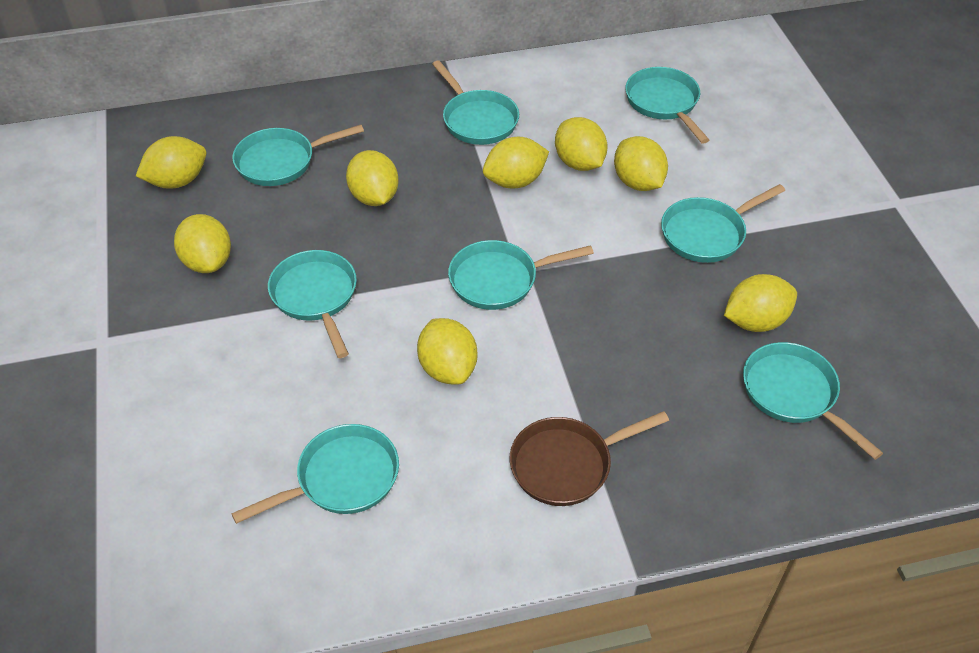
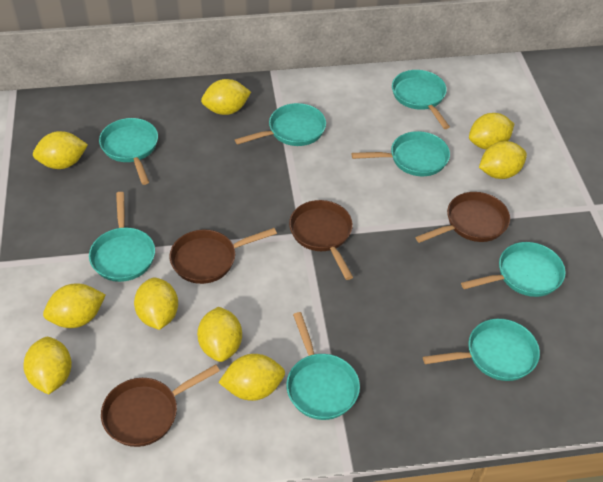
brown pan: [510,411,669,506] = 1 -> [101,364,220,447] [170,228,277,284] [289,200,353,280] [416,192,510,243] = 4
yellow lemon: [136,136,206,189] [174,214,231,273] [346,150,399,206] [417,318,477,385] [483,137,549,188] [555,117,608,171] [614,136,668,191] [724,274,797,332] = 8 -> [23,337,72,395] [33,131,88,169] [43,283,106,328] [134,278,178,330] [197,307,242,362] [201,79,251,115] [218,354,285,401] [469,113,514,150] [479,141,527,179] = 9

